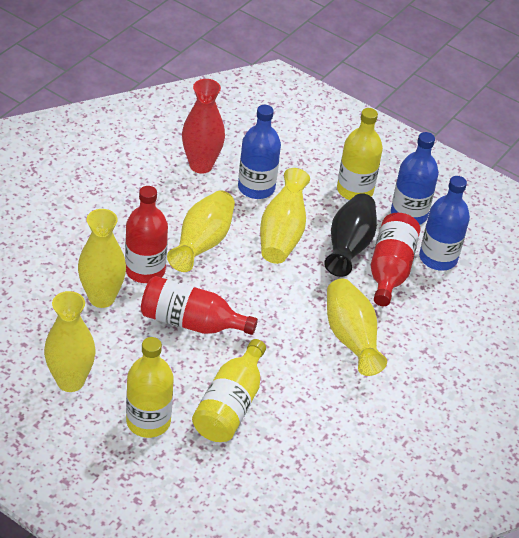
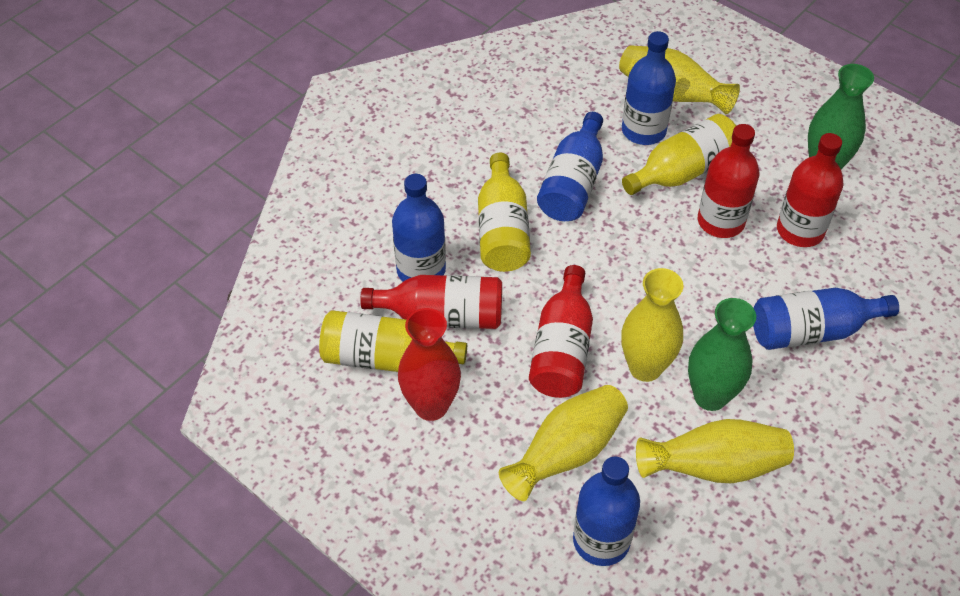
black vase: [324,193,377,277] = 1 -> none = 0
blue bottle: [238,105,281,199] [391,132,439,225] [419,176,470,271] = 3 -> [392,174,446,282] [537,112,603,221] [573,456,640,566] [622,31,676,145] [753,288,899,350] = 5
green vase: none = 0 -> [688,298,756,411] [808,64,874,169] = 2
red bottle: [125,186,168,283] [141,276,258,335] [371,213,420,306] = 3 -> [360,275,502,329] [529,265,593,398] [698,124,759,238] [777,133,843,247] = 4
yellow vase: [44,291,96,392] [78,209,126,308] [167,191,235,272] [260,168,310,264] [327,279,387,376] = 5 -> [499,385,628,501] [619,45,740,114] [621,268,683,382] [636,419,794,483] = 4

